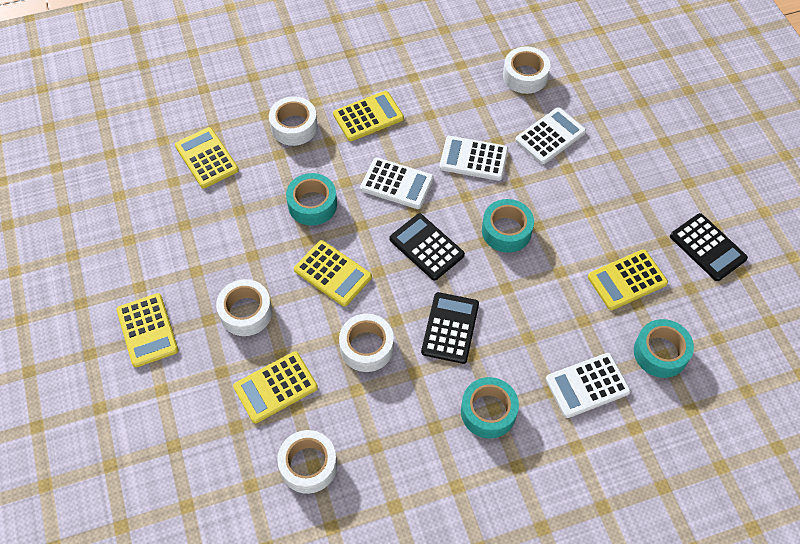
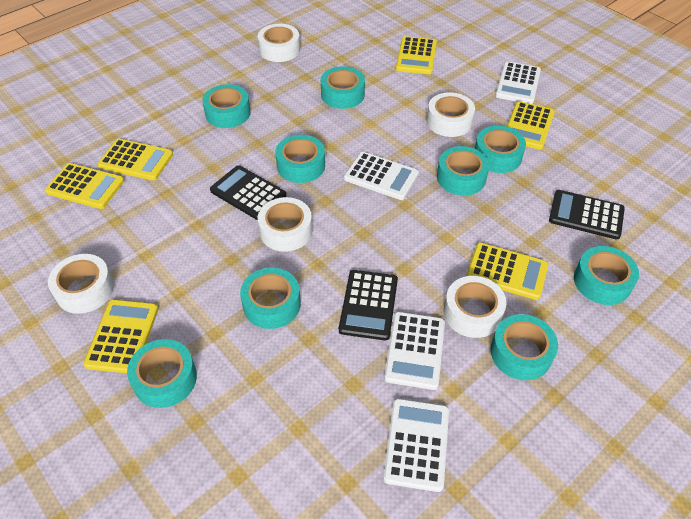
turquoise tape: [286,173,337,226] [461,377,519,438] [482,199,534,253] [634,319,694,378] = 4 -> [127,339,197,408] [202,84,251,128] [240,268,301,329] [275,135,325,183] [321,66,365,109] [437,146,489,196] [475,126,526,173] [490,314,558,380] [574,246,639,305] = 9

